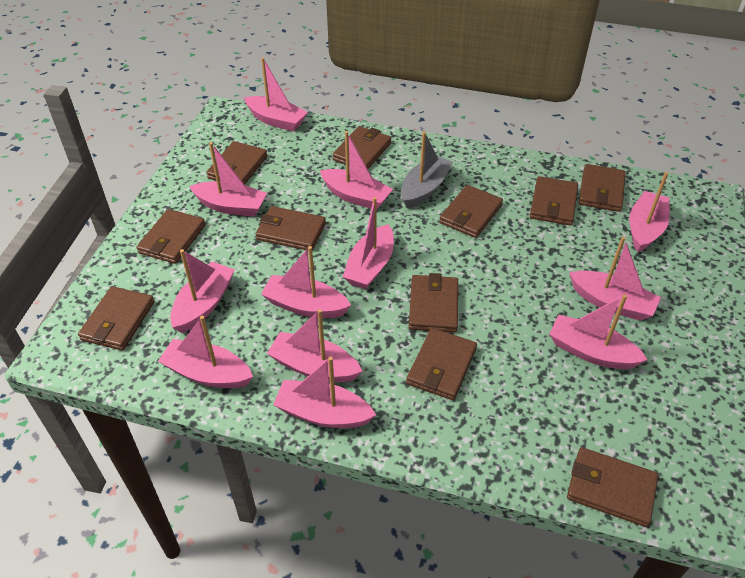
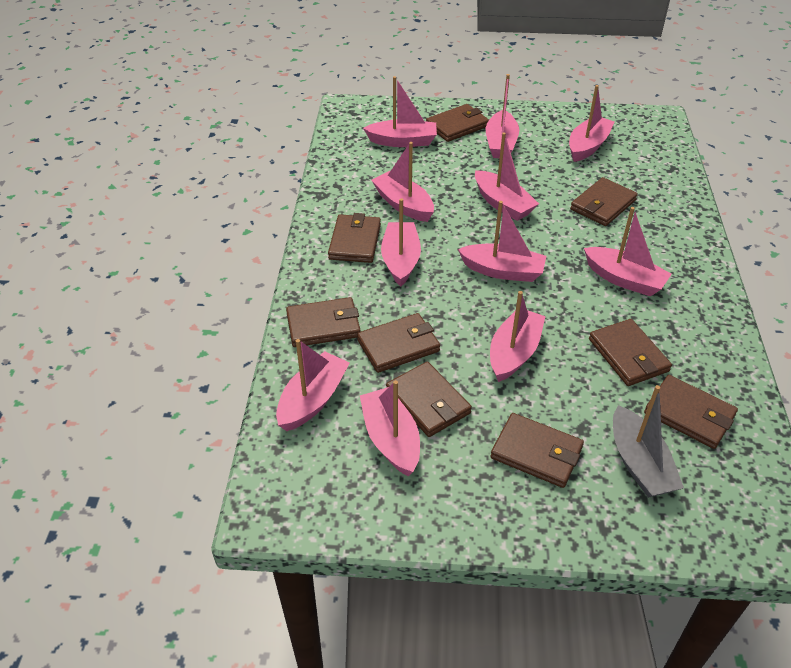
brown wallet: [78,286,154,350] [136,209,205,264] [206,141,267,185] [255,206,326,251] [332,126,391,169] [406,328,477,400] [409,273,458,333] [439,185,503,238] [530,176,578,226] [567,447,658,527] [579,164,626,212] = 11 -> [286,297,361,347] [328,213,381,263] [357,313,440,373] [386,362,472,437] [426,104,489,142] [490,413,584,488] [570,177,638,226] [589,319,672,386] [644,375,738,449] = 9
pink boat: [158,316,253,388] [170,249,235,333] [189,142,267,217] [244,57,308,132] [261,246,351,318] [267,309,362,382] [273,356,376,428] [320,131,393,209] [343,197,394,289] [549,294,648,369] [569,236,661,321] [629,172,670,252] = 12 -> [276,339,350,431] [360,380,420,476] [363,76,437,147] [371,142,434,222] [381,198,421,287] [458,201,546,282] [475,132,539,221] [486,74,519,158] [490,291,546,382] [569,85,615,162] [584,207,672,296] = 11

